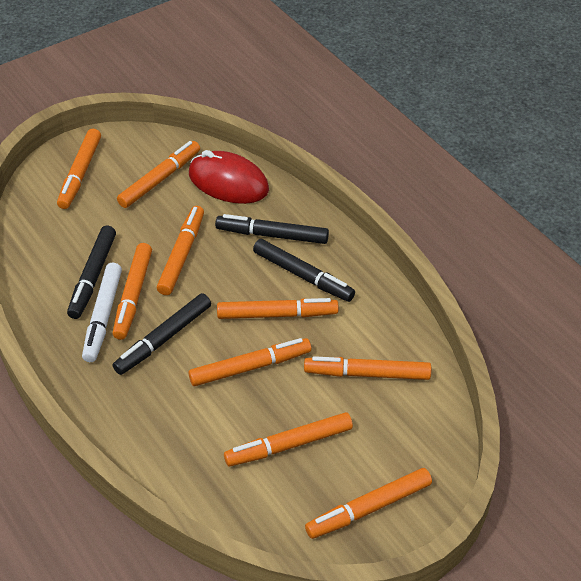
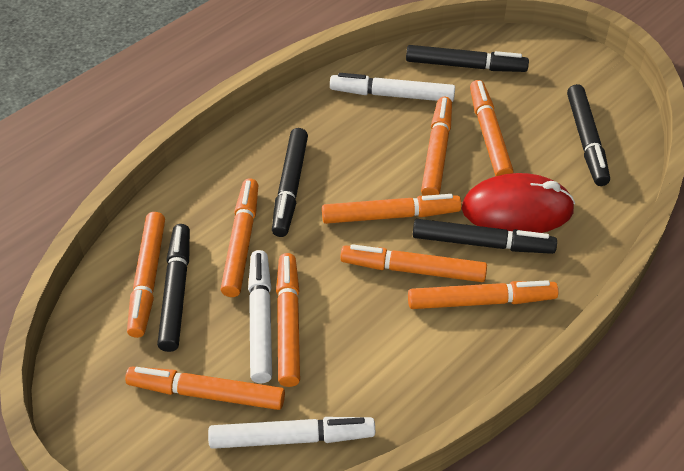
black marker: [67,226,116,319] [113,293,211,375] [215,214,329,244] [253,239,355,302] = 4 -> [157,224,190,352] [272,128,308,237] [406,45,529,72] [413,219,557,254] [567,84,610,186] = 5
white marker: [82,263,122,362] = 1 -> [208,417,375,449] [248,250,272,383] [330,73,455,102] = 3

